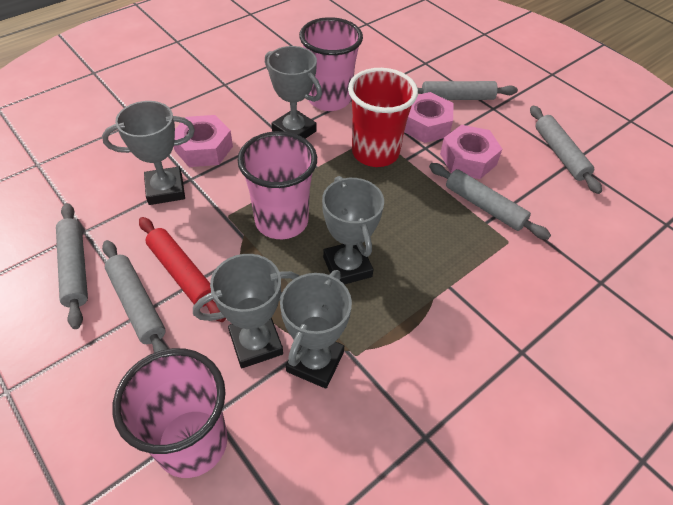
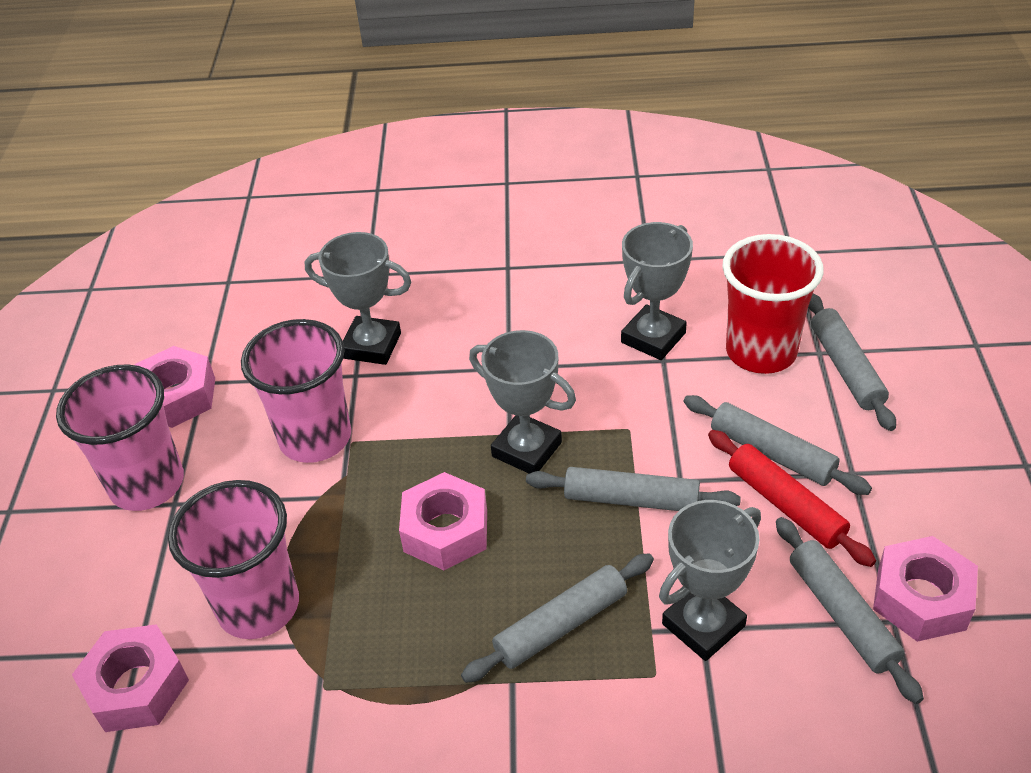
grey trophy: [102,101,195,205] [193,254,299,368] [265,46,322,139] [280,270,352,389] [322,176,384,285] = 5 -> [305,232,411,365] [469,330,576,473] [621,222,693,360] [659,500,761,661] = 4
pink nut: [174,115,233,167] [404,92,454,143] [440,125,502,179] = 3 -> [72,624,189,732] [135,346,215,428] [399,472,487,570] [873,536,978,642] = 4

